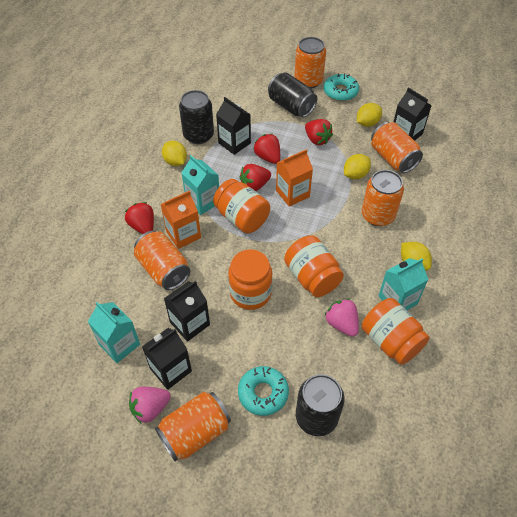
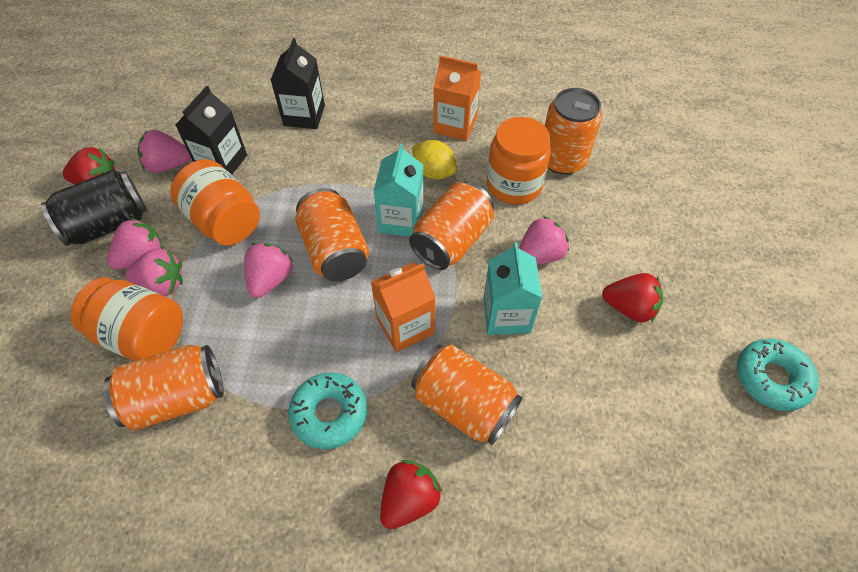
black can: [179,90,214,144] [268,73,317,117] [296,374,345,436] = 3 -> [41,169,147,246] = 1
black carton: [142,328,192,390] [164,281,210,342] [216,97,251,155] [394,87,432,141] = 4 -> [176,86,247,175] [271,38,325,129] = 2
orange jar: [213,179,270,233] [228,249,272,310] [284,235,344,297] [362,298,430,365] = 4 -> [70,277,183,361] [170,159,260,246] [487,117,551,204] = 3
pink strawberry: [129,387,171,424] [325,298,359,337] = 2 -> [107,218,163,270] [125,249,183,296] [138,130,191,173] [244,243,293,298] [519,216,569,265] = 5
red strawberry: [125,202,154,234] [240,164,271,191] [253,134,280,164] [305,119,333,145] = 4 -> [63,147,115,185] [380,460,443,529] [602,273,663,323] = 3
turquoise carton: [88,302,140,363] [181,155,219,215] [378,258,429,310] = 3 -> [373,144,424,237] [483,242,542,335] = 2
yellow lemon: [162,141,187,166] [344,154,371,179] [357,103,382,127] [401,242,432,271] = 4 -> [412,140,457,179] = 1

